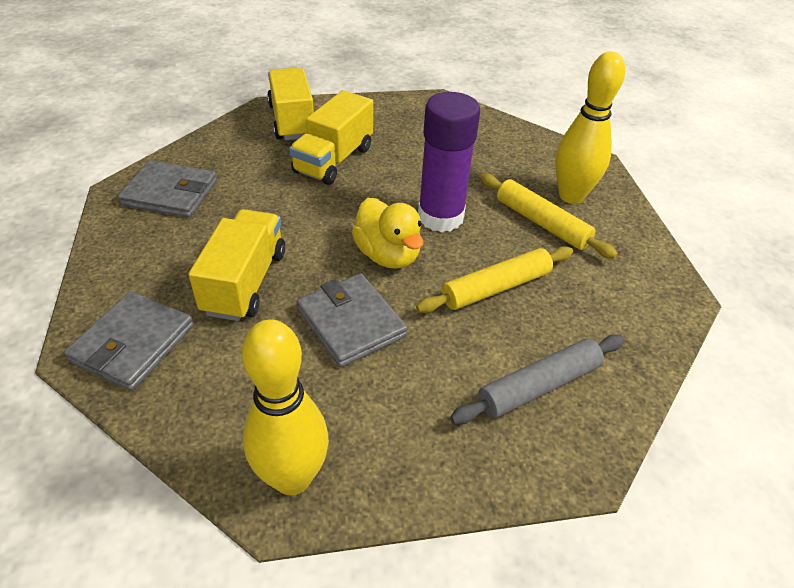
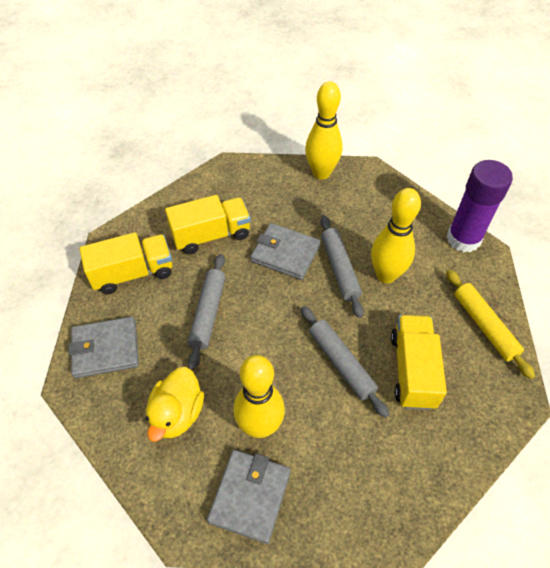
grey rolling pin: [450,334,625,425] = 1 -> [188,254,225,370] [301,306,390,418] [320,215,364,318] = 3
yellow bowling pin: [242,319,329,495] [555,52,625,204] = 2 -> [234,355,285,438] [305,81,343,180] [371,188,421,283] = 3
yellow rolling pin: [416,246,573,313] [480,173,618,259] = 2 -> [446,269,535,379] = 1

